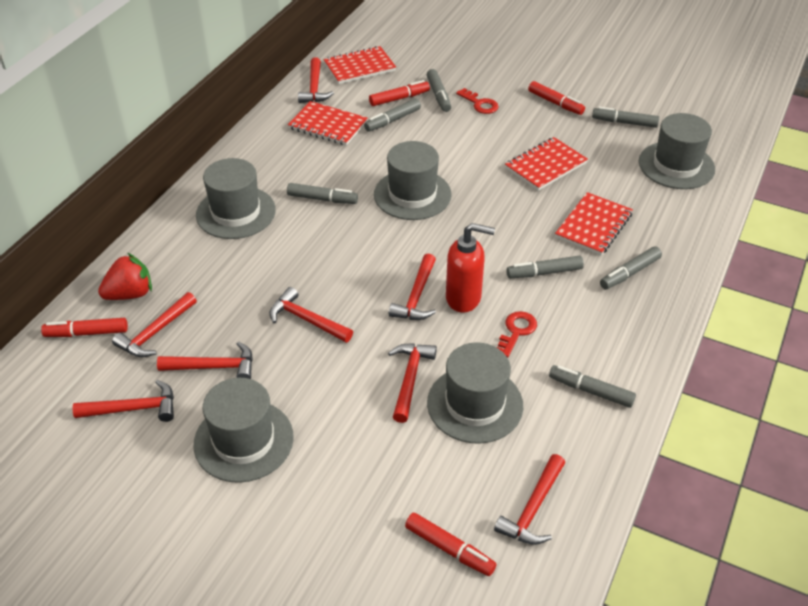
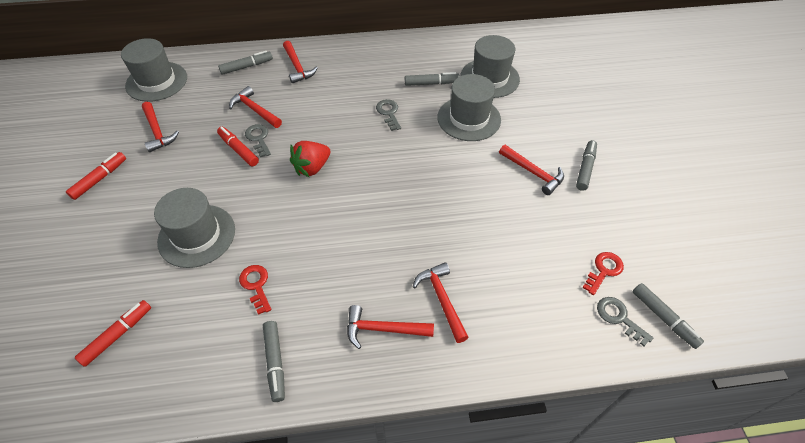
grey hat: [194,378,294,483] [196,158,276,239] [374,141,451,220] [427,342,523,444] [639,113,715,189] = 5 -> [121,38,187,102] [154,188,235,268] [438,74,501,141] [460,35,520,98] = 4
grey key: none = 0 -> [245,124,271,158] [376,99,401,131] [597,297,653,346] = 3
grey marker: [287,183,358,204] [364,99,421,132] [427,69,451,112] [506,256,584,278] [549,365,636,408] [592,107,659,128] [600,246,662,290] = 7 -> [218,51,273,75] [263,321,285,402] [405,72,460,86] [576,140,597,191] [633,283,704,349] = 5
red hammer: [72,380,174,422] [112,292,197,357] [157,341,253,379] [270,287,353,343] [298,57,334,103] [388,344,437,423] [389,253,436,320] [494,454,565,545] = 8 -> [142,102,179,152] [229,86,282,128] [283,41,317,83] [347,305,434,349] [413,262,469,343] [499,145,564,195] = 6
red marker: [41,318,128,337] [369,80,430,106] [405,513,496,576] [528,81,585,115] = 4 -> [66,152,126,200] [74,300,151,367] [217,127,259,166] = 3
red notebook: [288,101,368,146] [324,46,396,84] [505,137,588,191] [555,192,633,255] = 4 -> none = 0
red soap dispenser: [446,223,495,312] = 1 -> none = 0

